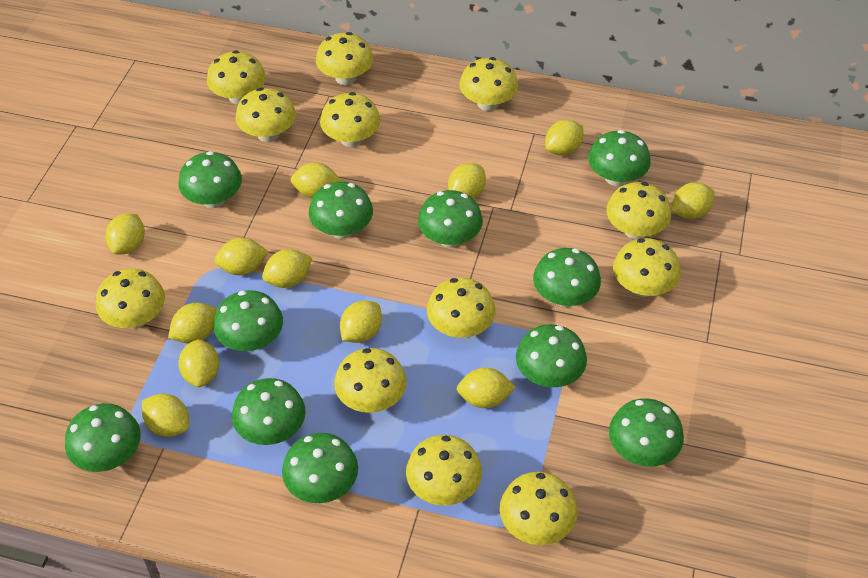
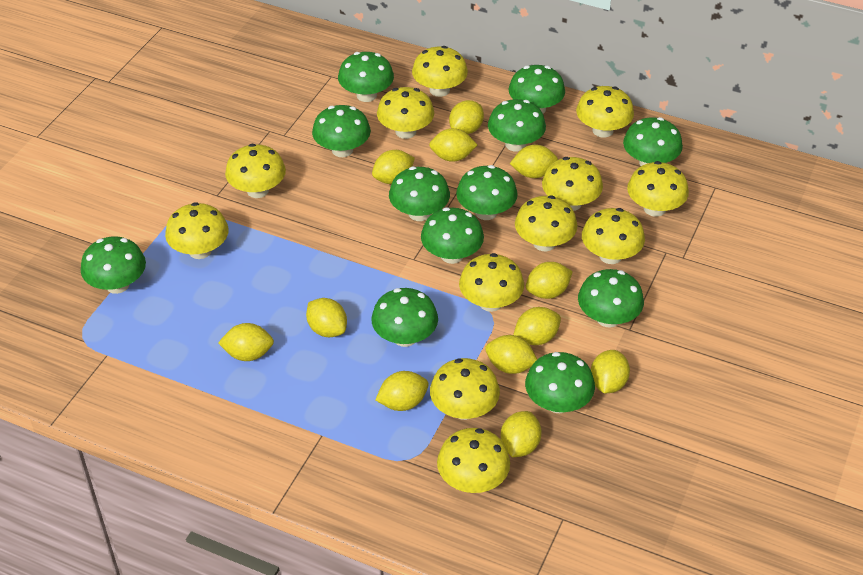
green mushroom: [65,403,141,472] [178,151,242,208] [213,290,283,351] [232,378,306,445] [282,433,358,503] [309,182,373,239] [418,190,483,248] [516,324,587,387] [533,248,601,307] [588,130,651,186] [609,398,684,467] = 11 -> [81,236,146,294] [312,105,371,157] [338,52,394,102] [371,288,438,347] [389,166,450,221] [421,207,484,264] [456,165,518,220] [488,99,546,151] [509,65,565,114] [525,352,595,413] [578,269,644,328] [623,117,683,166] = 12

